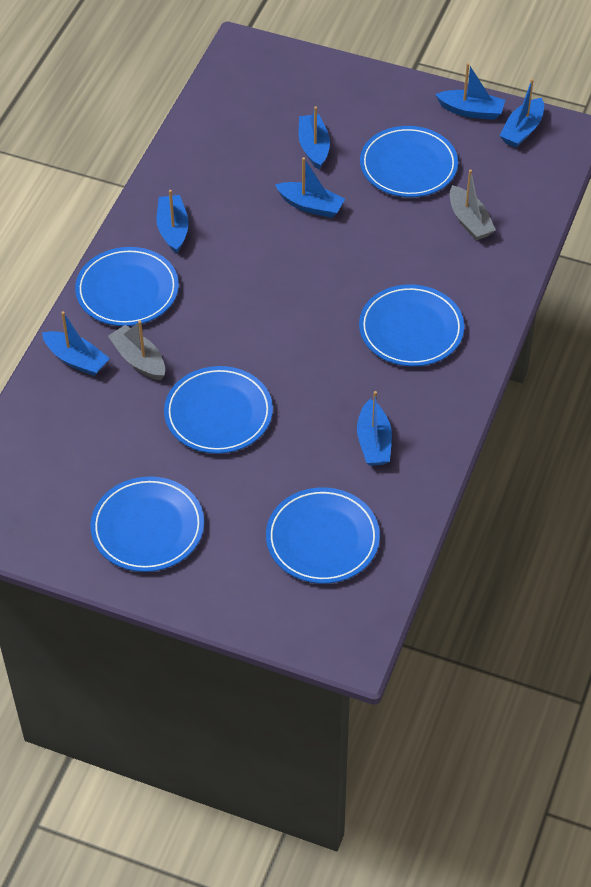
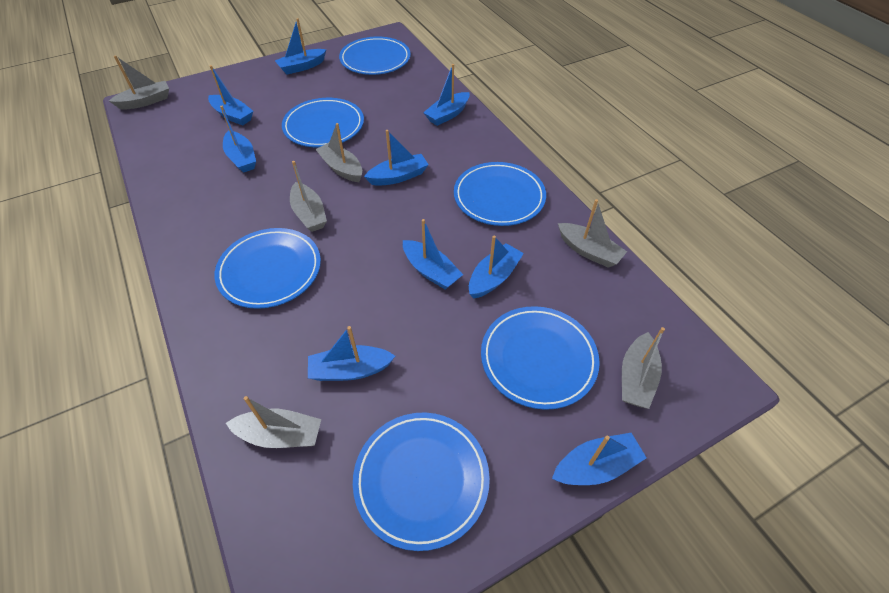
blue boat: [42,311,110,376] [157,190,189,254] [275,157,345,218] [299,106,330,170] [357,391,392,466] [435,63,505,120] [500,79,544,148] = 7 -> [208,65,253,126] [220,106,256,173] [275,18,326,74] [308,326,395,381] [364,130,429,186] [403,219,463,289] [423,64,470,126] [469,236,524,298] [552,433,647,485] = 9
grey boat: [108,320,165,380] [450,169,496,240] = 2 -> [109,55,169,110] [226,396,321,448] [290,161,327,232] [315,123,362,182] [558,199,627,268] [622,327,665,409] = 6

